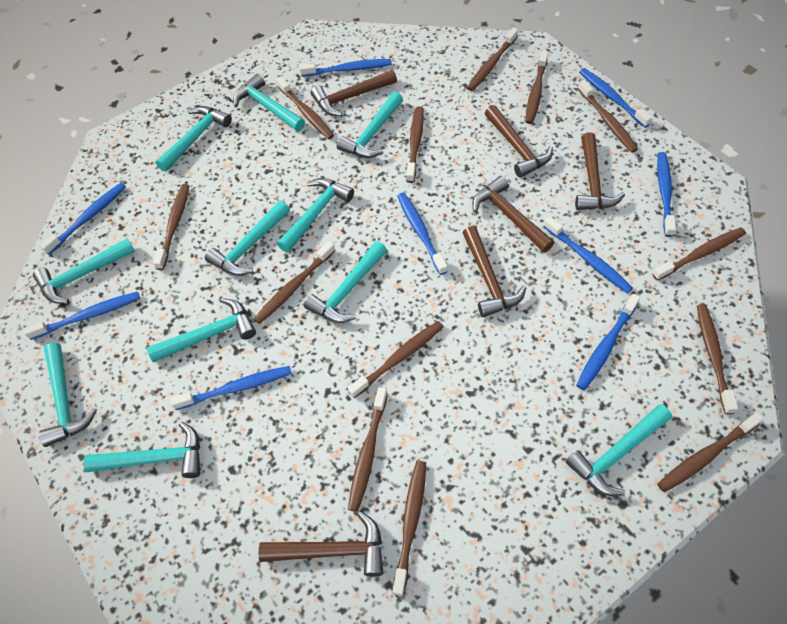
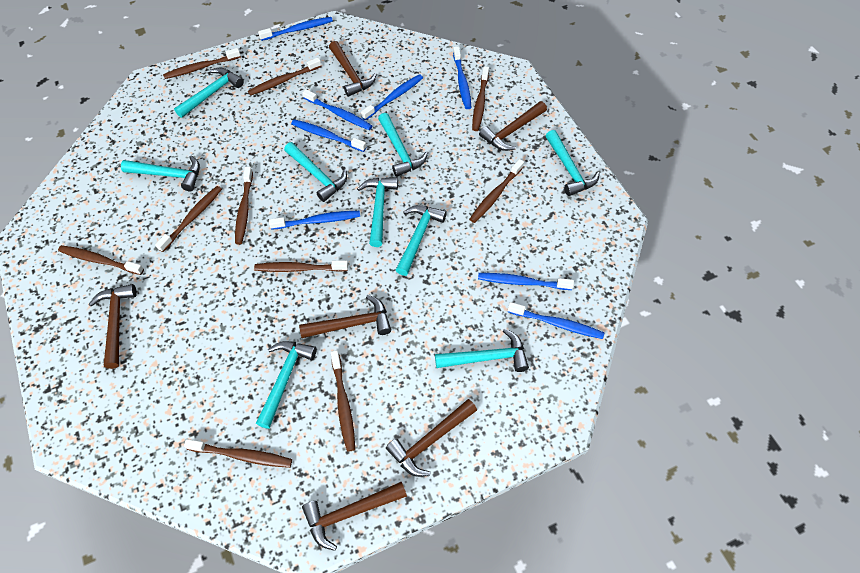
blue toothbrush: [24,292,140,340] [39,183,126,255] [170,366,292,410] [299,59,392,77] [397,193,448,275] [543,216,633,293] [576,294,640,390] [579,68,653,128] [657,152,676,237] = 9 -> [258,17,333,41] [269,211,360,230] [291,119,366,152] [302,89,372,130] [361,74,423,120] [453,47,472,109] [478,273,574,290] [508,302,604,339] = 8
brown toothbrush: [153,184,189,270] [254,241,335,324] [276,77,334,139] [348,321,444,398] [348,387,388,512] [393,461,426,596] [406,106,424,183] [467,27,518,91] [525,50,548,124] [578,80,638,152] [652,228,746,281] [657,412,764,492] [697,304,738,414] = 13 -> [58,245,144,275] [155,186,222,252] [163,48,241,79] [184,439,292,468] [235,167,253,244] [248,57,321,96] [254,260,348,272] [331,350,355,452] [469,159,524,223] [472,66,489,131] = 10
turquoise hammer: [33,238,135,303] [39,343,97,447] [83,422,200,478] [147,298,256,363] [156,106,232,172] [205,200,290,276] [233,74,305,131] [277,178,354,253] [304,241,387,323] [337,92,403,158] [566,404,672,496] = 11 -> [121,156,200,191] [174,68,244,118] [256,341,317,429] [284,142,347,202] [357,177,398,247] [378,113,428,177] [396,205,447,276] [435,329,529,372] [546,130,600,196] = 9

